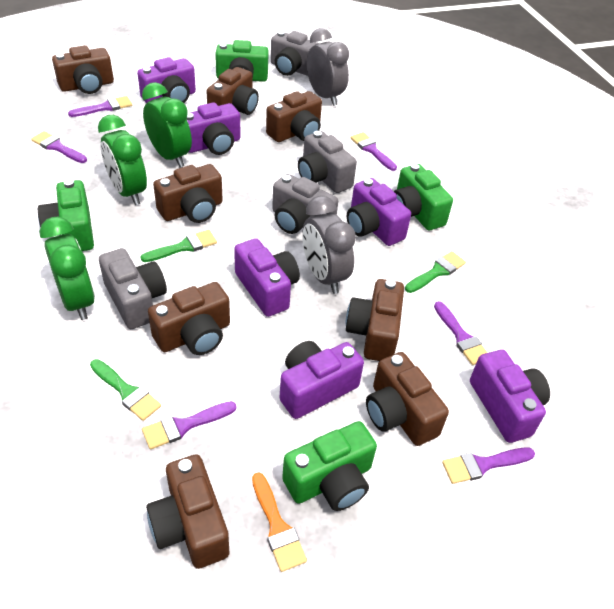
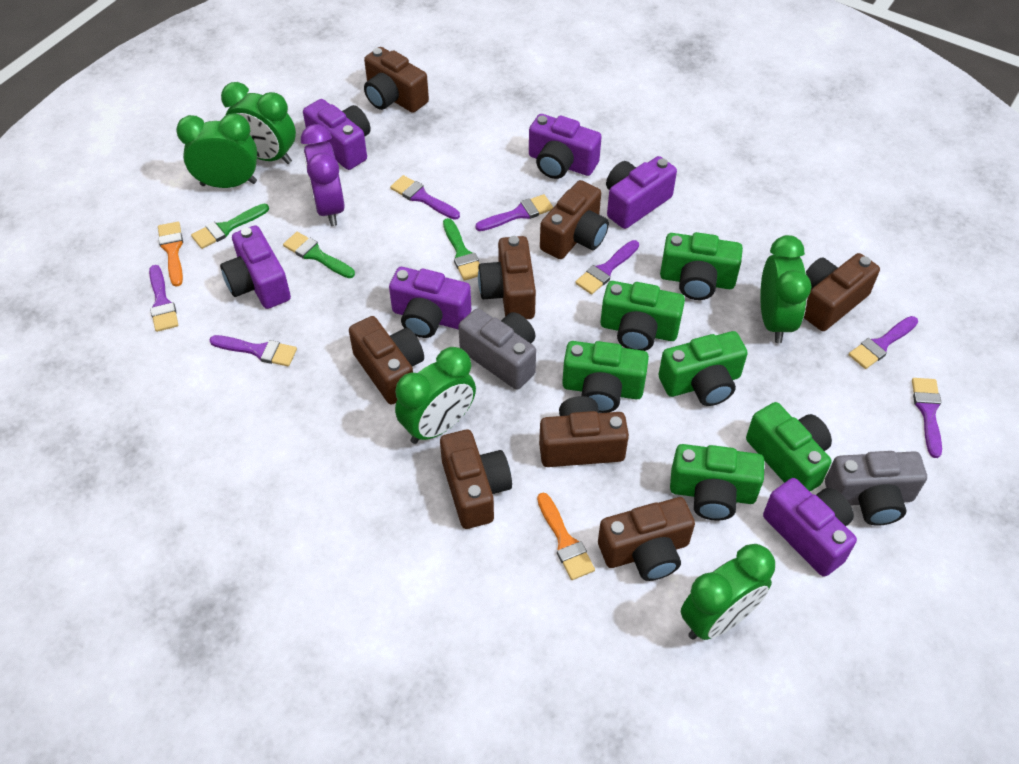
green camera: [38,179,94,251] [215,40,269,82] [282,421,377,511] [394,164,453,230] = 4 -> [562,341,649,413] [601,281,685,351] [659,331,748,406] [660,232,743,300] [670,444,764,521] [746,402,832,491] = 6
green clock: [39,217,95,320] [98,115,147,205] [142,82,192,167] = 3 -> [176,113,257,188] [221,82,296,164] [395,347,476,444] [681,544,775,640] [760,235,812,343] = 5
grey camera: [99,248,167,329] [271,31,319,76] [272,174,338,234] [298,131,357,193] = 4 -> [458,308,536,389] [825,451,927,526] = 2
grey clock: [302,196,356,294] [307,28,349,106] = 2 -> none = 0
orange brush: [252,472,307,572] = 1 -> [158,222,183,287] [537,493,595,580] = 2
purple brush: [31,131,87,163] [68,96,132,117] [142,401,237,450] [351,132,397,171] [434,301,488,365] [442,448,535,484] = 6 -> [149,265,178,332] [210,335,297,366] [390,175,460,220] [475,194,553,231] [575,240,639,294] [849,316,918,369] [912,378,942,458] = 7
purple clock: none = 0 -> [301,124,345,226] = 1

